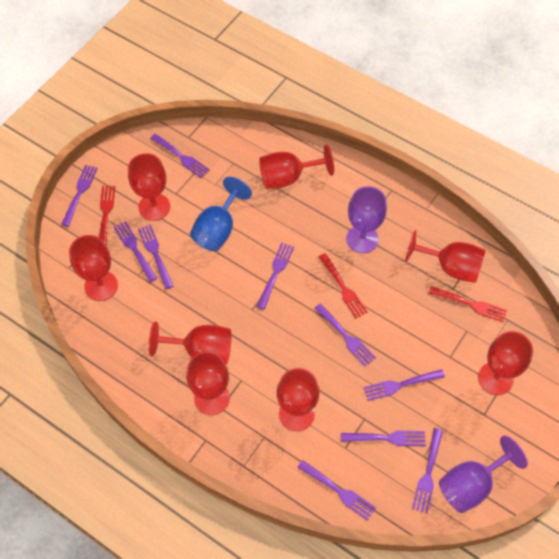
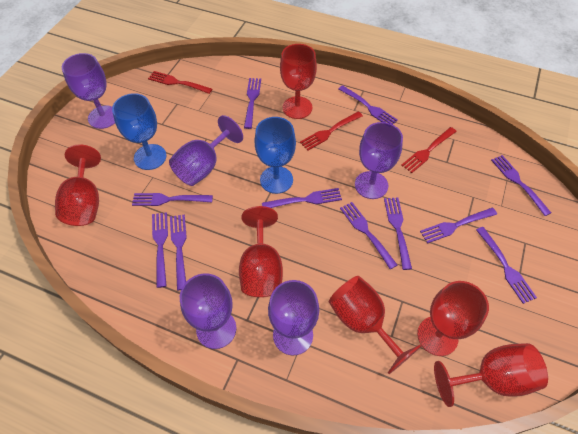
blue goblet: [190,177,252,251] = 1 -> [112,93,167,170] [254,117,296,194] = 2
purple fork: [61,165,98,227] [114,221,157,282] [138,224,173,289] [150,134,210,178] [257,242,294,310] [297,460,376,521] [314,303,376,366] [341,431,426,446] [363,369,445,401] [412,428,443,513] = 10 -> [132,193,213,206] [152,212,168,288] [170,214,187,290] [244,78,261,129] [262,188,342,208] [338,85,398,125] [340,202,397,269] [384,197,412,270] [420,208,497,244] [476,227,537,304] [491,155,551,216] = 11
purple goblet: [346,186,387,253] [439,436,528,513] = 2 -> [62,53,115,129] [169,115,243,186] [180,273,237,349] [268,280,319,355] [355,122,403,199] = 5
red goblet: [69,235,118,301] [128,153,170,221] [149,322,231,364] [186,352,230,415] [259,144,334,189] [277,368,319,431] [405,230,486,283] [478,331,533,395] = 8 -> [55,145,101,226] [239,206,283,297] [280,44,317,119] [329,276,421,374] [417,281,489,356] [434,343,548,407] = 6

